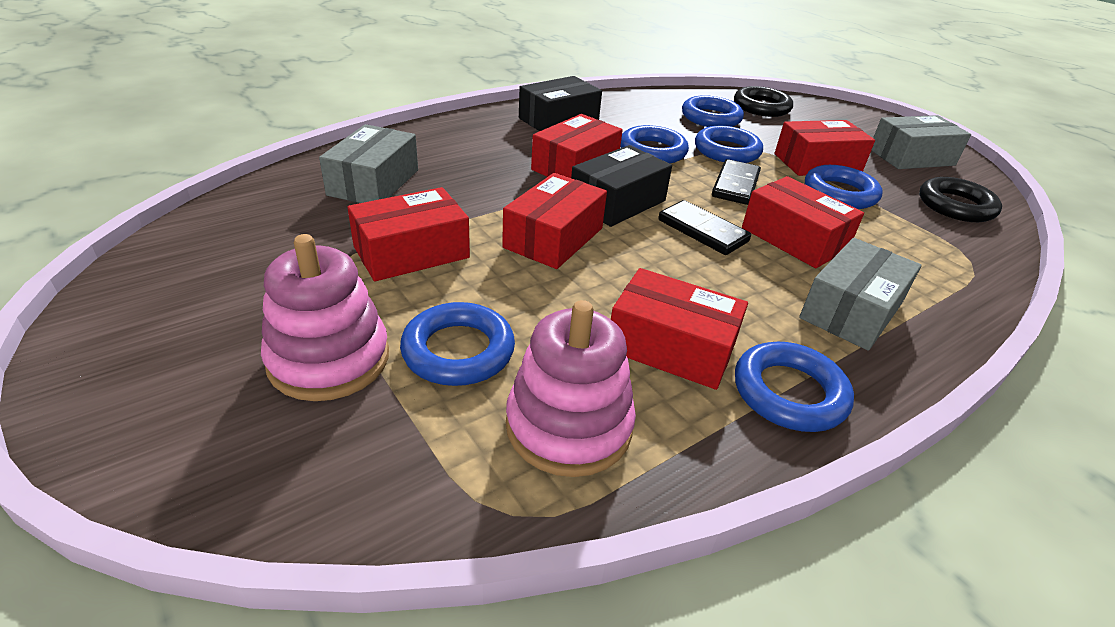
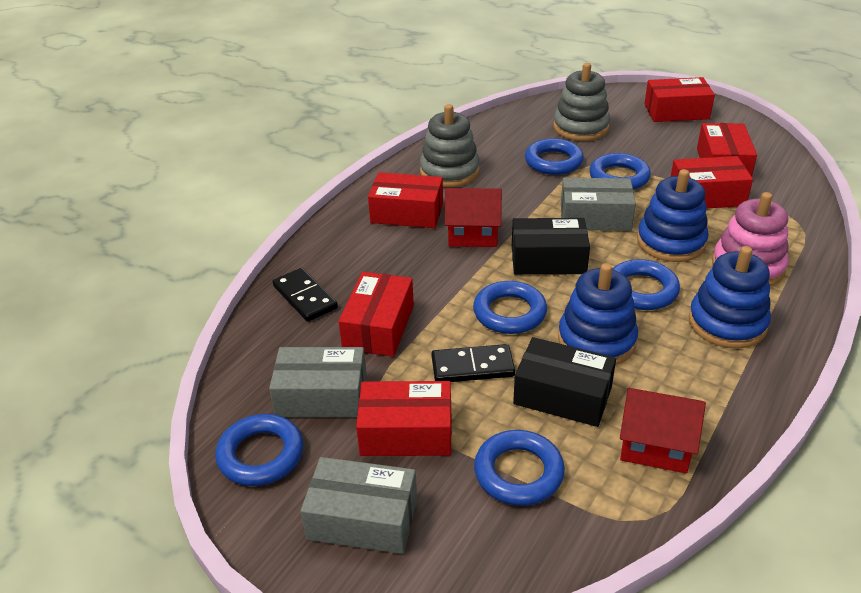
black ring: [734,86,793,117] [919,177,1002,222] = 2 -> none = 0
blue stacking toy: none = 0 -> [558,263,638,365] [637,169,709,262] [688,246,771,349] = 3
grey stacking toy: none = 0 -> [420,104,479,187] [553,63,610,141] = 2
pink stacking toy: [261,234,389,401] [506,300,636,477] = 2 -> [712,192,789,286] = 1
red house: none = 0 -> [445,188,502,247] [620,388,706,473] = 2

